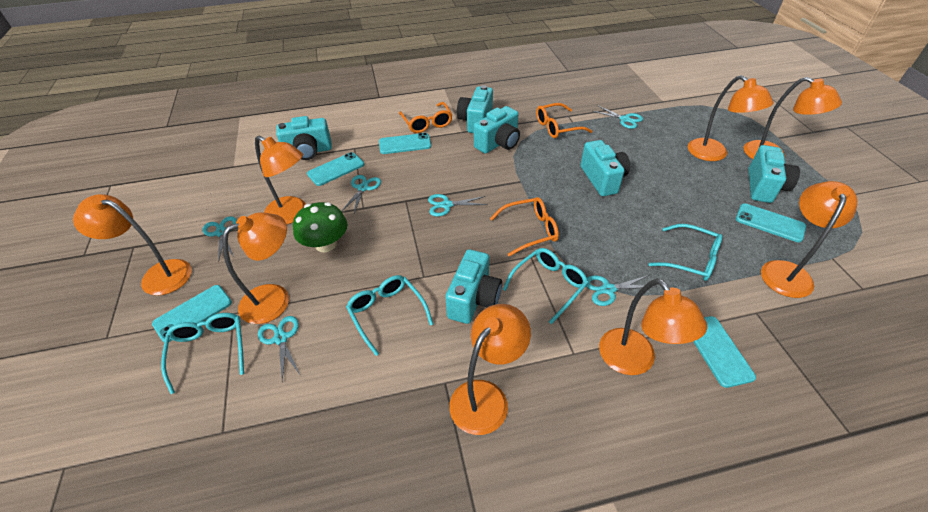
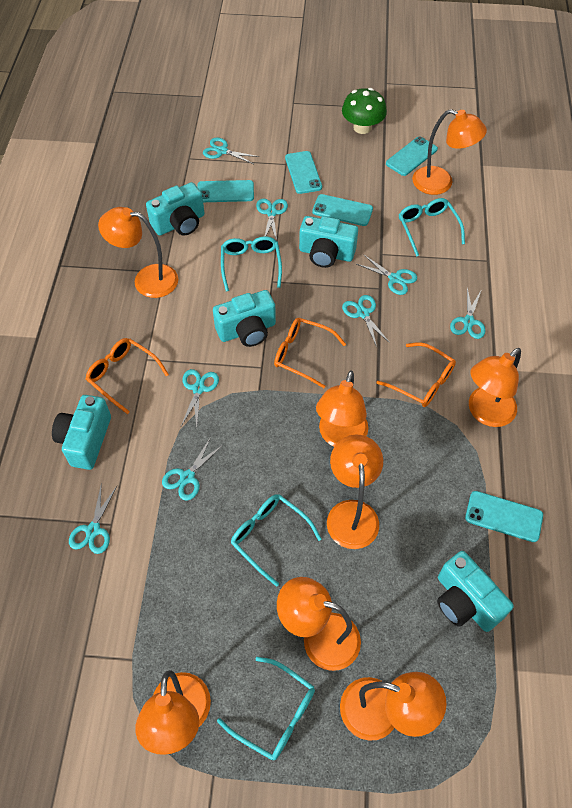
turquoise camera: [276,116,332,160] [445,249,502,324] [457,85,493,133] [474,106,520,154] [581,140,630,196] [748,145,800,203] = 6 -> [52,395,111,470] [146,182,204,236] [213,290,276,347] [299,216,358,268] [437,551,514,632] = 5
turquoise scissors: [203,216,237,262] [258,316,301,381] [341,175,381,214] [428,194,488,217] [586,275,657,306] [593,105,643,129] = 6 -> [69,483,117,554] [162,437,224,501] [181,369,219,428] [203,138,259,164] [256,199,288,241] [342,295,390,347] [357,254,417,295] [450,287,486,339] = 8

